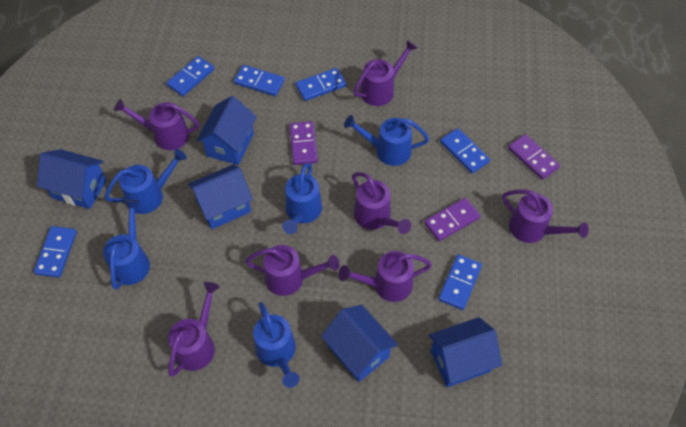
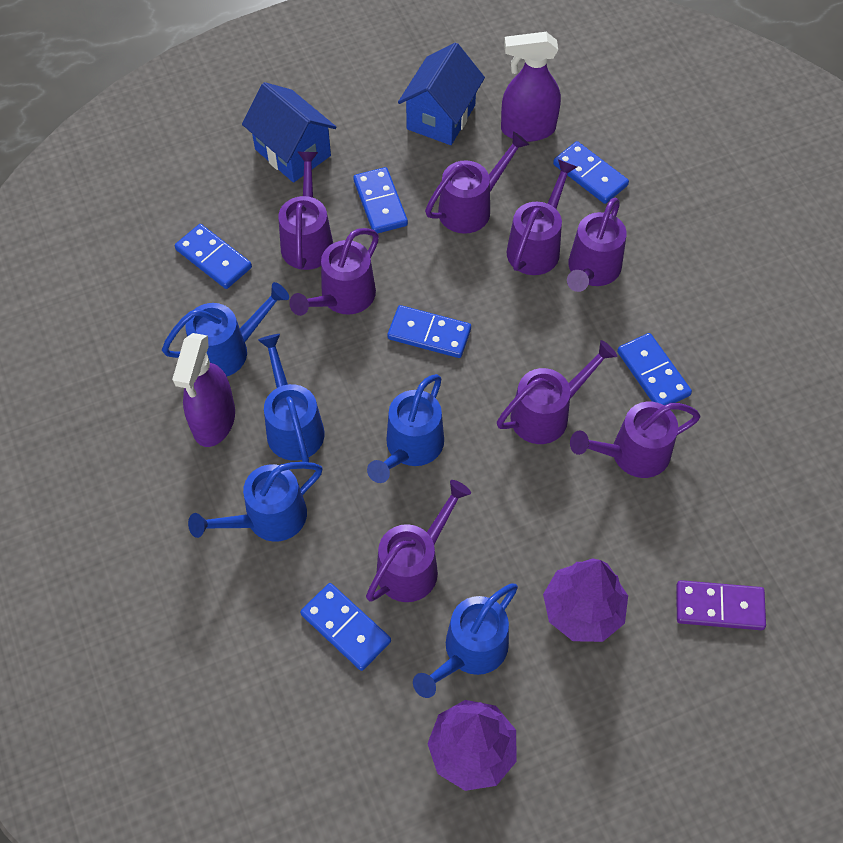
blue house: [37,149,107,209] [188,164,253,229] [196,96,257,165] [321,305,398,382] [429,317,502,387] = 5 -> [242,82,337,183] [398,42,485,145] = 2
purple domino: [289,121,318,165] [424,198,480,241] [508,134,560,180] = 3 -> [676,580,766,630] = 1
purple spray bottle: none = 0 -> [172,333,235,447] [501,32,561,142] = 2
purple tree: none = 0 -> [427,700,517,791] [543,558,628,642] = 2
purple watering can: [114,99,199,150] [168,282,220,377] [245,245,339,296] [338,251,432,302] [352,172,411,234] [353,40,417,106] [502,189,589,243] = 7 -> [278,152,333,270] [289,228,379,316] [366,480,471,602] [425,131,529,234] [497,340,617,444] [507,159,577,275] [567,198,627,292] [570,402,700,478] = 8

